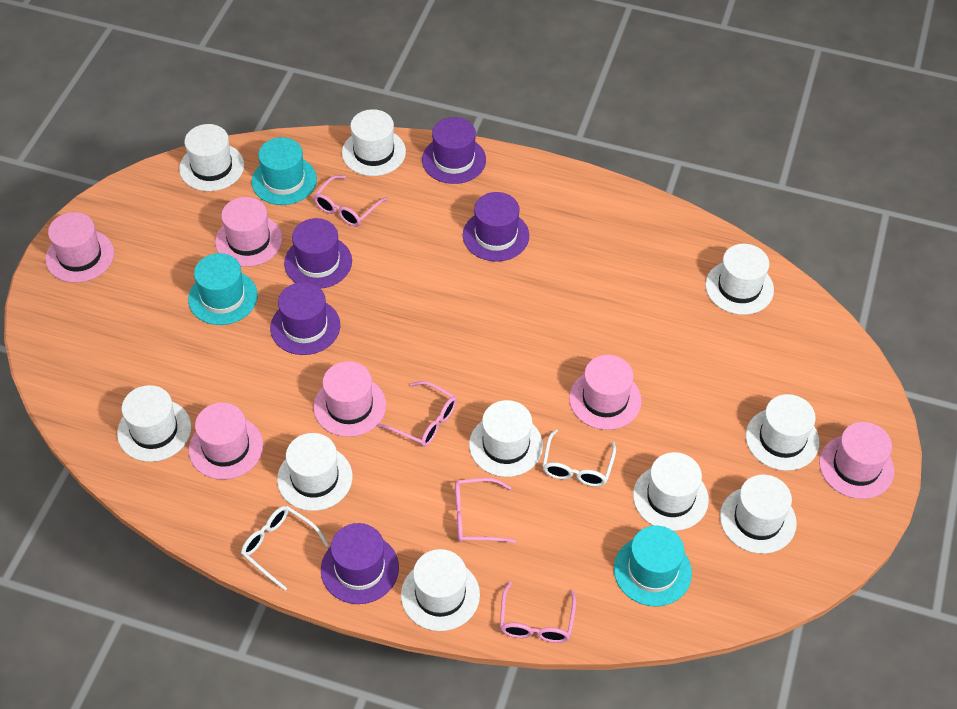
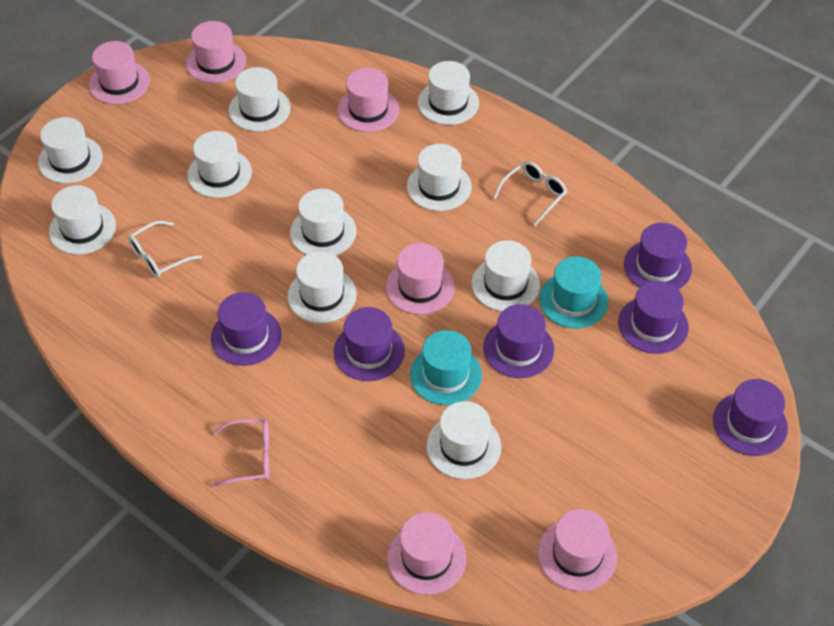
pink glasses: [314,175,388,227] [378,381,457,447] [455,478,516,543] [500,581,576,643] = 4 -> [212,419,269,487] = 1
purple hat: [270,282,340,355] [284,218,352,289] [321,523,399,604] [422,117,486,184] [463,192,529,262] = 5 -> [211,292,282,366] [334,307,405,381] [483,304,554,378] [618,281,689,354] [624,223,692,290] [713,379,788,456] = 6
turquoise hat: [188,253,258,325] [251,137,317,205] [614,525,692,607] = 3 -> [410,330,482,405] [539,256,608,329] = 2

